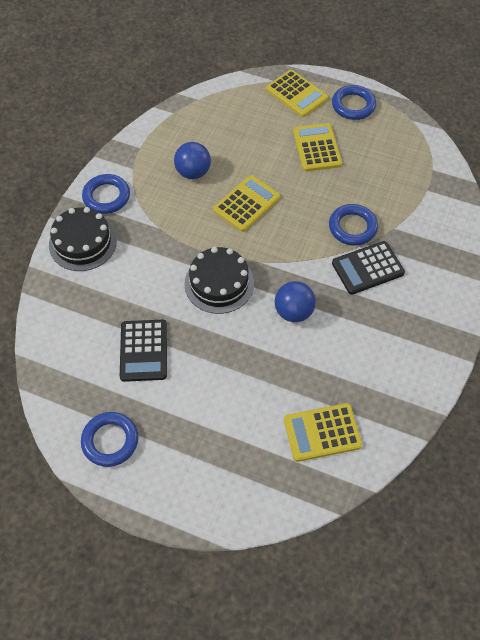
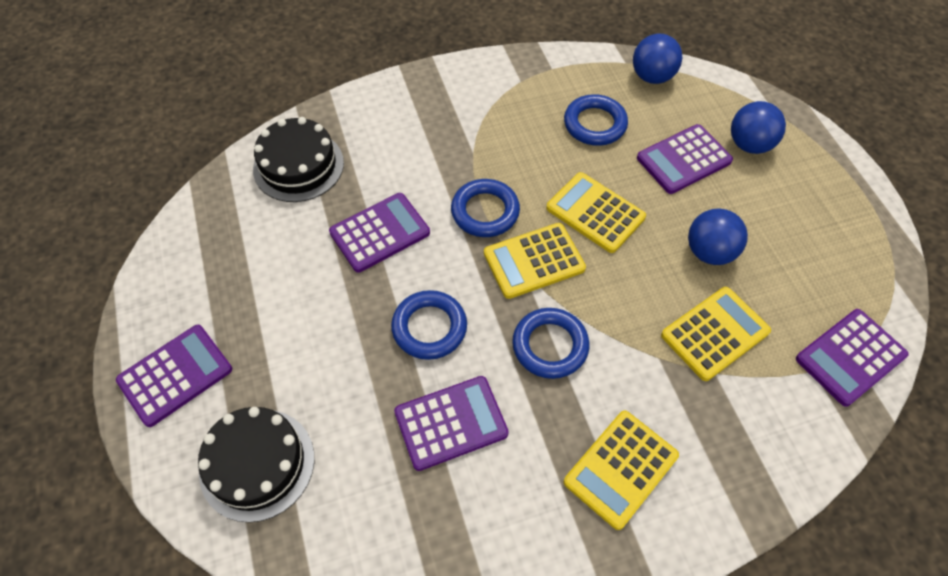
black calculator: [120,320,167,382] [332,241,405,295] = 2 -> none = 0
blue ball: [174,142,211,179] [275,281,316,322] = 2 -> [633,34,682,84] [688,209,748,265] [731,101,786,154] = 3
purple calculator: none = 0 -> [116,325,232,427] [329,193,430,273] [394,376,509,471] [637,124,733,194] [796,309,909,407] = 5

